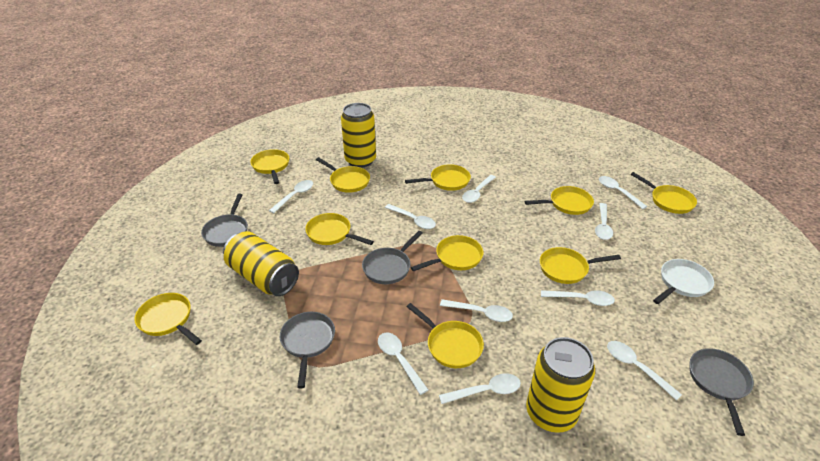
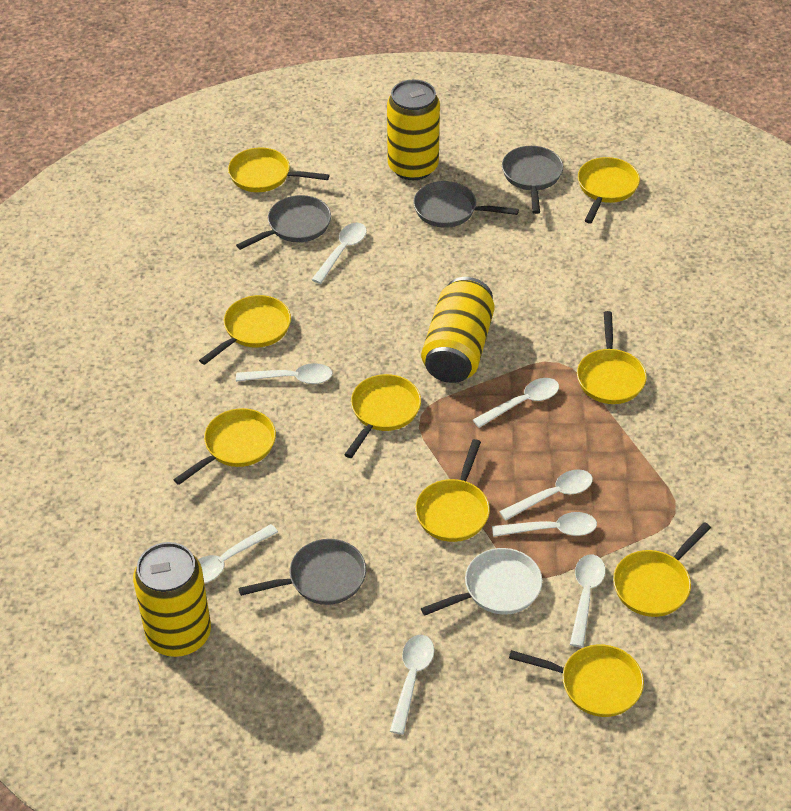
white spoon: [269,180,313,213] [378,333,428,395] [385,204,436,229] [439,373,521,404] [440,299,513,322] [462,175,496,203] [541,290,615,306] [595,203,613,240] [599,176,647,209] [607,341,682,400] = 10 -> [198,524,278,583] [236,363,333,384] [311,222,367,284] [390,635,434,735] [473,378,559,428] [492,512,597,537] [499,469,593,521] [570,554,605,648] = 8
yellow pan: [134,293,202,345] [250,149,289,184] [305,213,374,245] [316,157,370,193] [405,164,471,191] [407,303,484,368] [411,235,484,271] [525,186,594,215] [540,247,621,284] [631,172,697,214] = 10 -> [173,408,276,485] [199,295,291,365] [228,148,329,192] [344,374,421,458] [415,439,490,542] [509,644,644,717] [577,311,647,404] [578,157,640,224] [613,522,711,617] = 9

